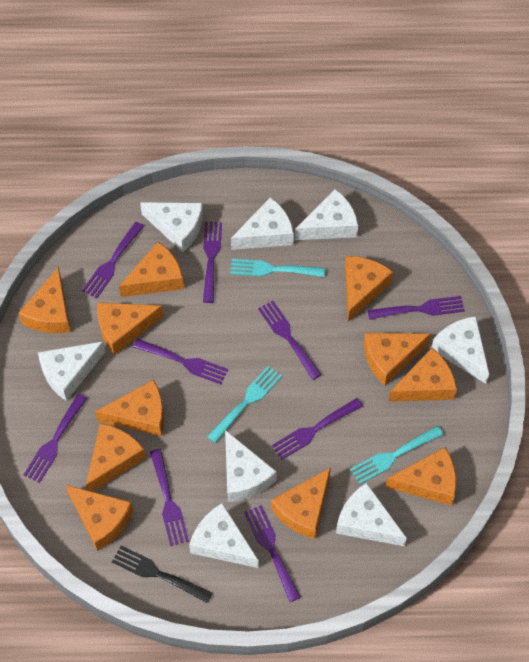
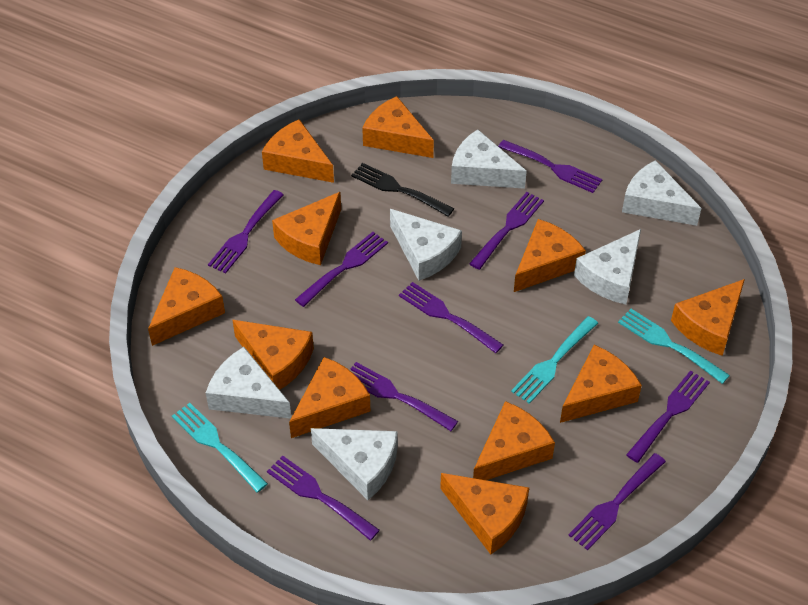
white cheese: [38,342,105,401] [140,202,203,252] [189,503,258,568] [225,430,277,502] [231,197,294,250] [295,189,358,240] [336,483,407,546] [432,316,489,384] = 8 -> [206,347,291,419] [311,428,398,500] [390,209,462,281] [451,129,527,189] [574,229,641,304] [622,160,701,226] = 6

